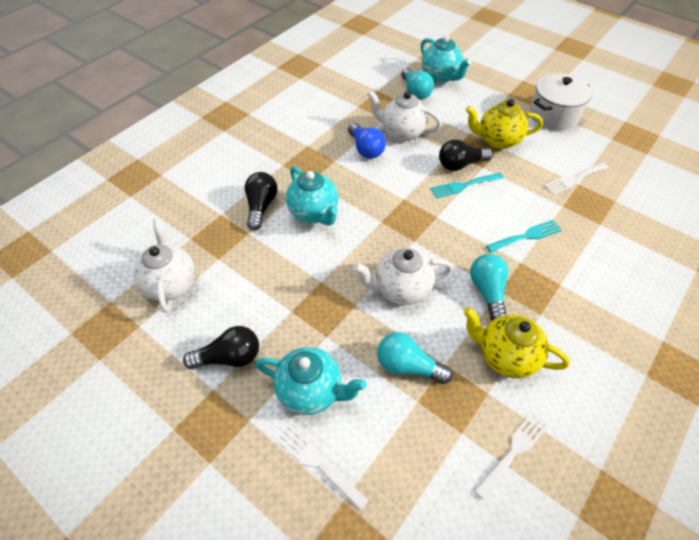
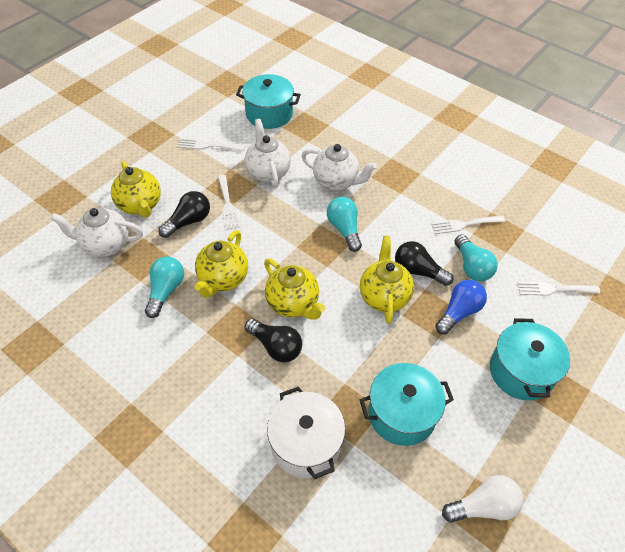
turquoise fork: [430,173,504,198] [486,220,562,252] = 2 -> none = 0
turquoise pot: none = 0 -> [236,74,301,129] [360,363,454,446] [490,318,570,401] = 3
turquoise teapot: [255,347,366,415] [286,166,338,226] [421,35,472,83] = 3 -> none = 0
white fork: [276,425,369,511] [474,411,549,500] [544,162,608,195] = 3 -> [177,138,245,151] [218,175,240,230] [431,216,505,234] [517,282,600,296] = 4
white light bulb: none = 0 -> [442,475,523,523] = 1
yellow teapot: [463,307,570,379] [466,99,543,149] = 2 -> [111,161,161,218] [195,230,248,298] [264,258,325,320] [360,236,414,324] = 4

